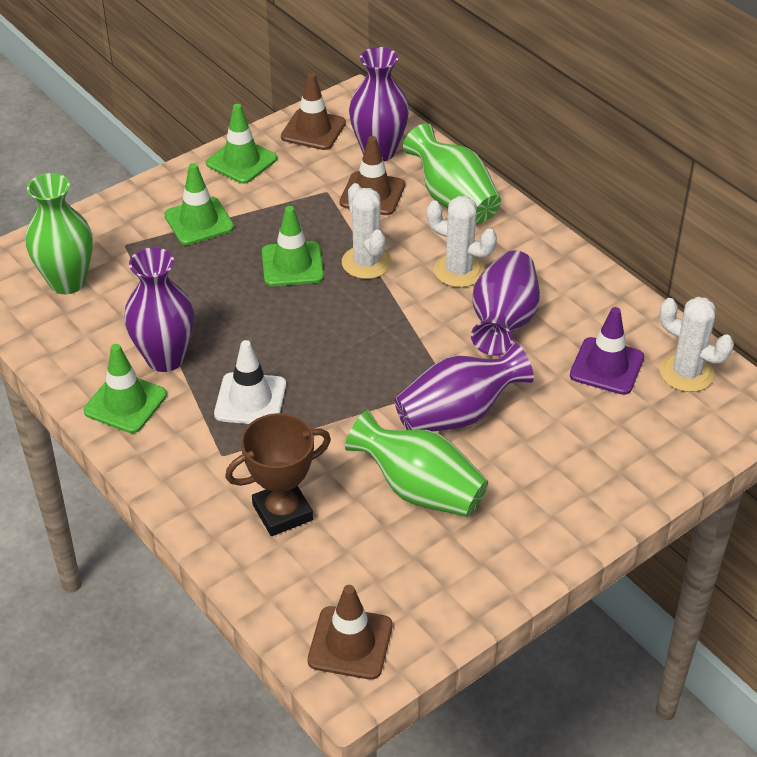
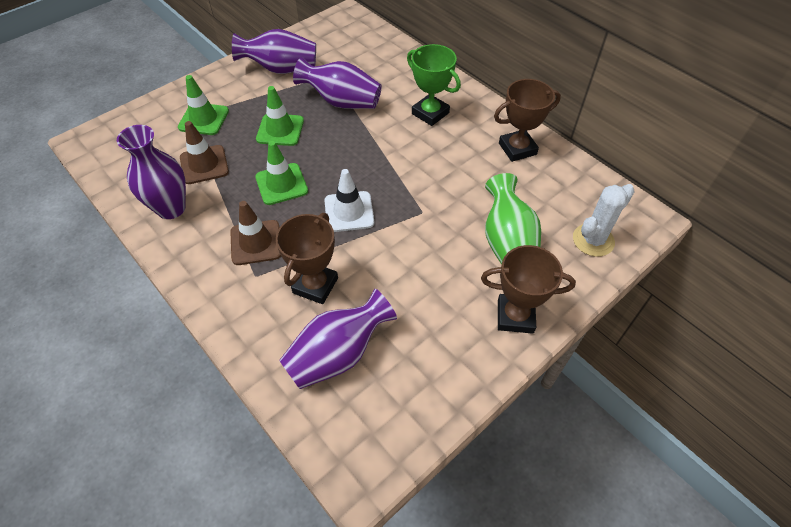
brown traffic cone: [281,73,346,150] [308,585,392,680] [340,136,405,215] = 3 -> [180,121,229,184] [230,201,281,265] = 2
brown trophy: [225,413,331,536] = 1 -> [276,213,338,304] [481,245,576,334] [494,79,561,162] = 3
green traffic cone: [84,344,167,433] [164,163,234,245] [206,104,277,184] [262,206,324,286] = 4 -> [178,75,229,135] [255,141,308,205] [256,86,304,146] = 3
green trophy: none = 0 -> [407,44,461,126] = 1
green vase: [26,173,93,294] [345,410,488,517] [403,123,501,223] = 3 -> [485,173,541,265] = 1
purple traffic cone: [570,307,644,395] = 1 -> none = 0
white cactus: [342,183,392,279] [427,196,497,287] [659,296,734,392] = 3 -> [573,184,635,257] = 1

